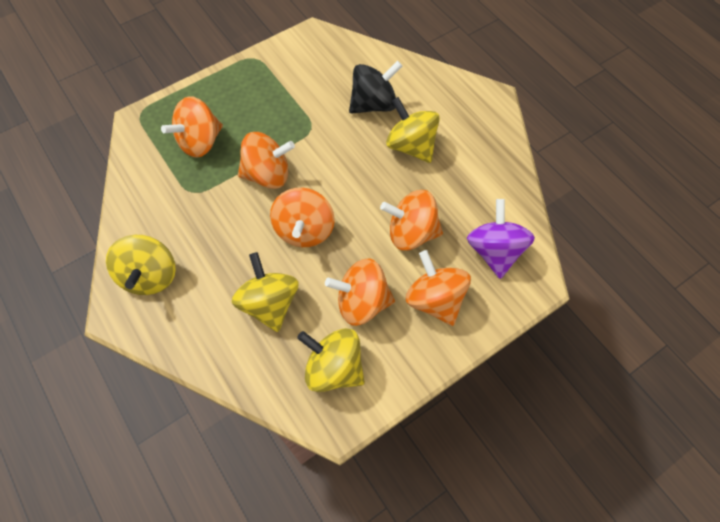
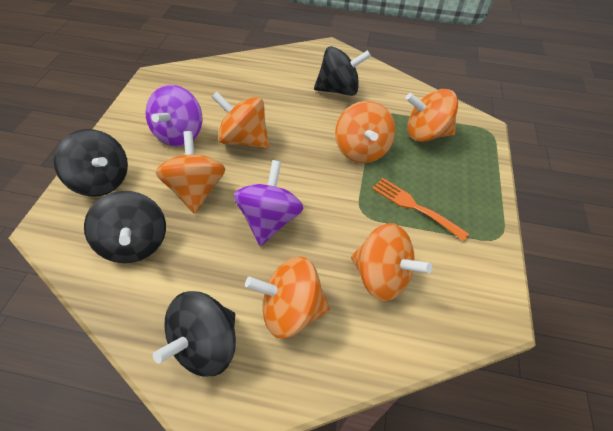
black spinning top: [349,61,402,114] = 1 -> [54,129,128,197] [84,191,166,263] [153,291,236,377] [314,46,371,96] = 4
orange fork: none = 0 -> [372,178,469,241] = 1
purple spinning top: [467,199,535,279] = 1 -> [145,85,202,147] [234,160,304,246] = 2
yellow spinning top: [106,235,176,295] [232,252,299,332] [297,328,365,392] [386,97,440,163] = 4 -> none = 0

